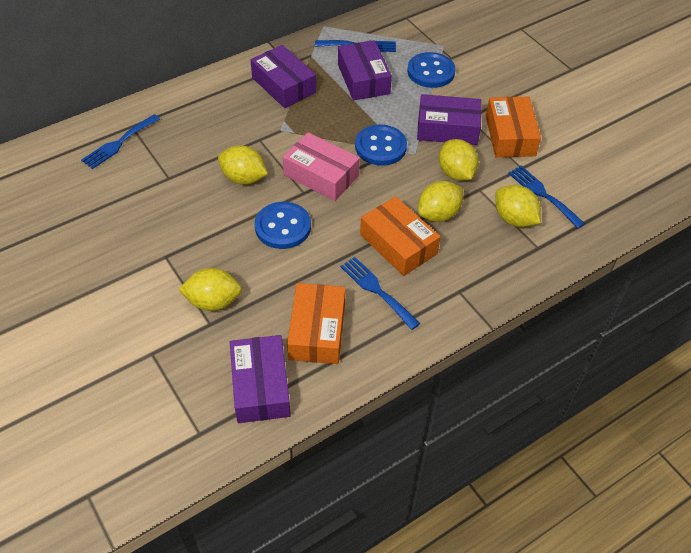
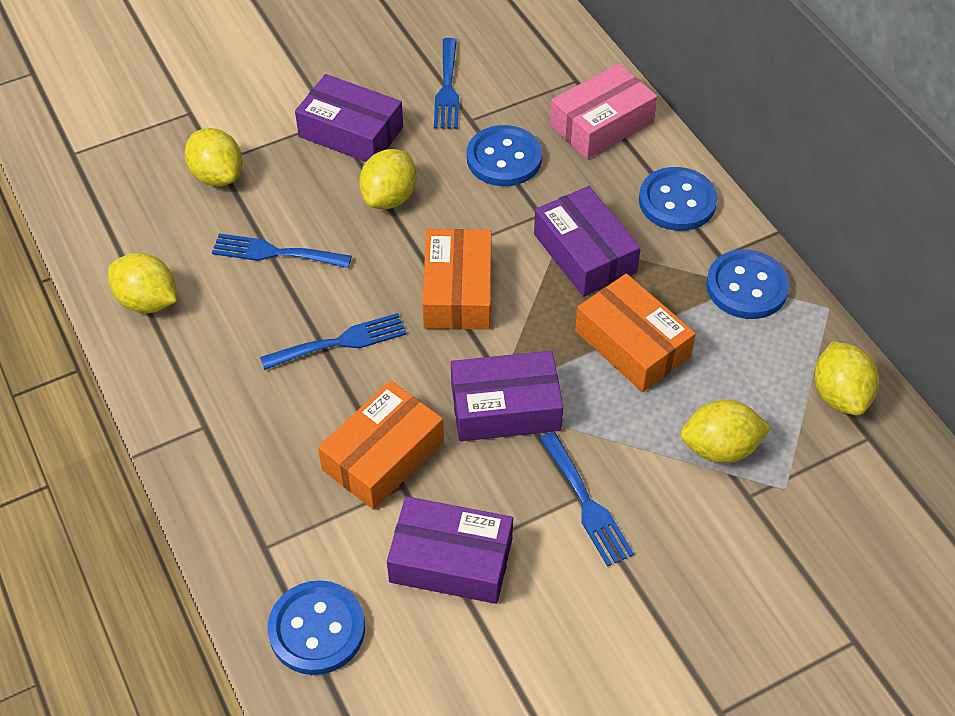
blue button: [255,202,311,249] [355,124,407,166] [407,52,456,88] = 3 -> [268,580,365,675] [467,125,542,186] [639,167,718,231] [706,250,790,319] = 4

